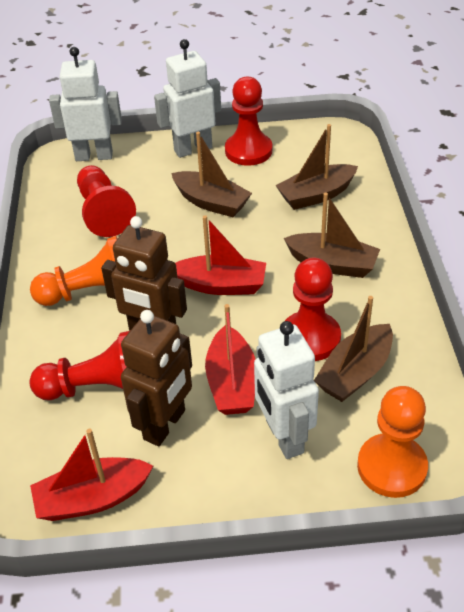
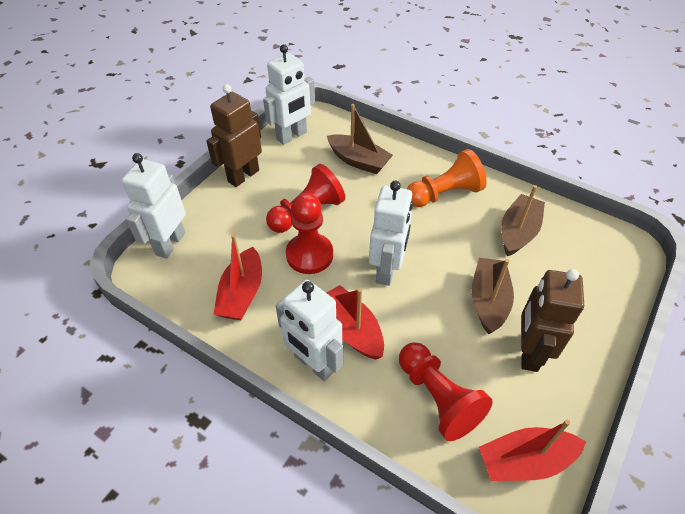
brown boat: [172,132,252,217] [275,124,358,210] [284,192,380,278] [314,296,393,402] = 4 -> [327,104,393,174] [471,258,514,334] [501,185,545,256] = 3
orange pawn: [30,236,118,306] [357,386,428,498] = 2 -> [407,149,487,207] = 1
red pawn: [29,331,130,400] [77,165,136,237] [225,76,272,166] [285,258,341,361] = 4 -> [266,164,345,233] [286,193,333,274] [399,342,493,441] = 3
white robot: [49,47,122,161] [154,39,221,158] [254,321,319,459] = 3 -> [122,153,186,259] [263,44,315,145] [276,280,343,381] [369,180,413,286] = 4

